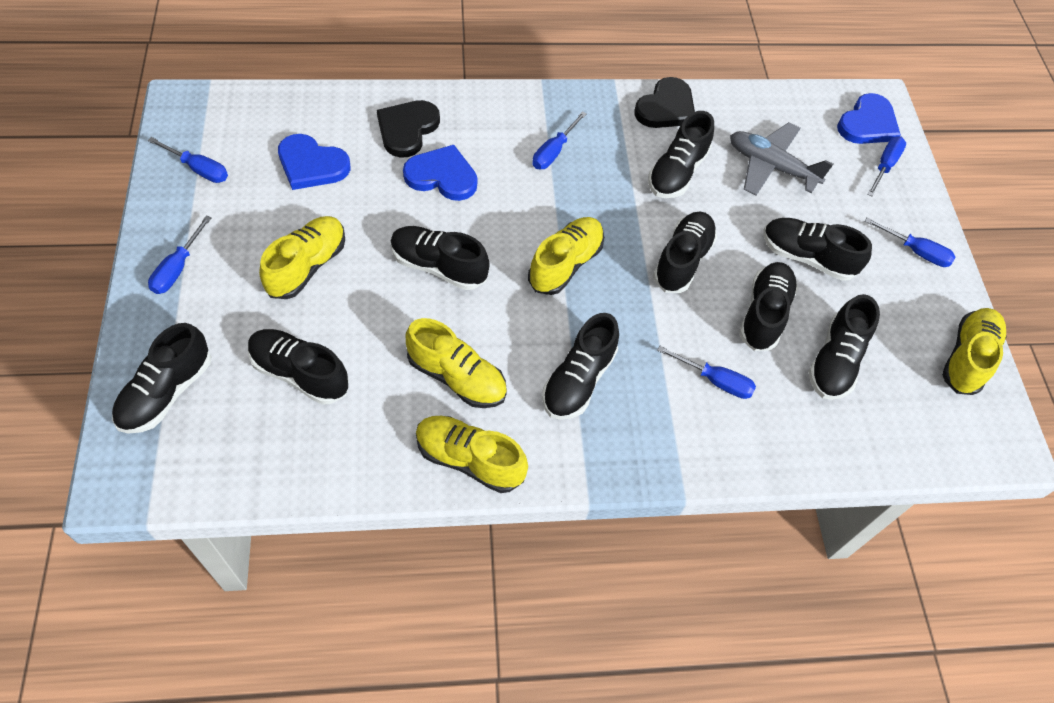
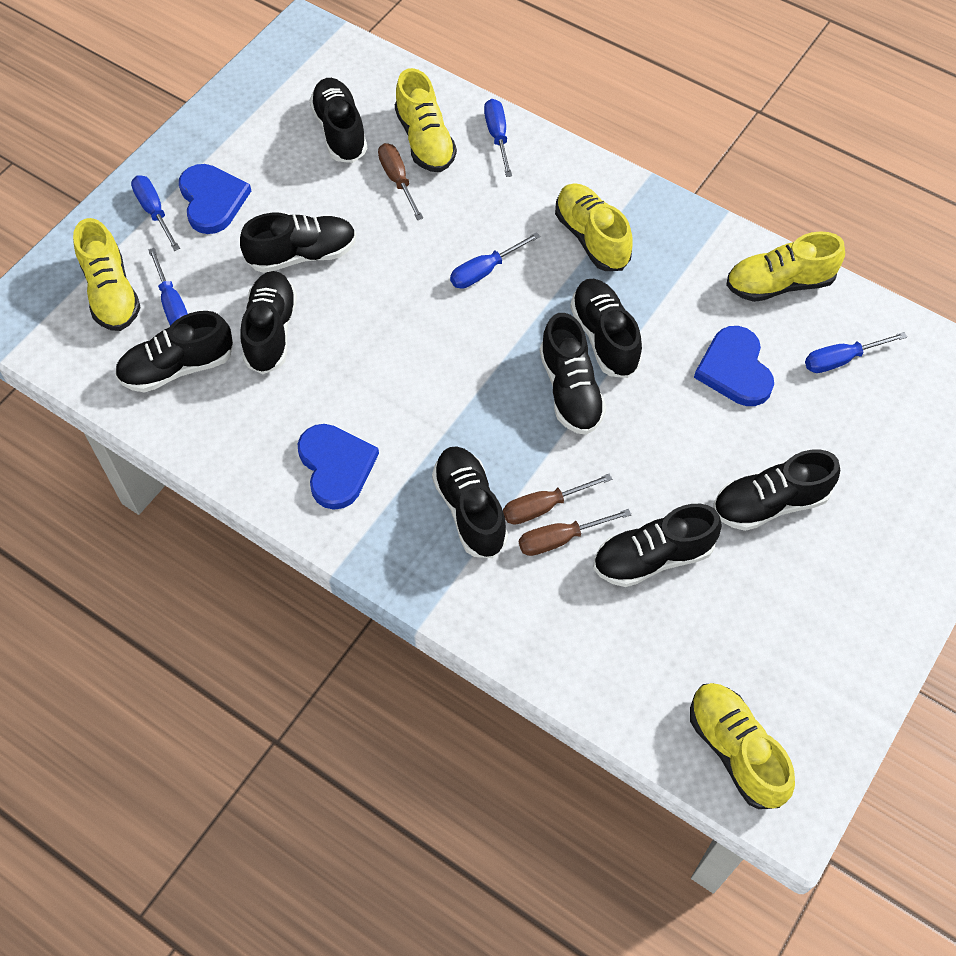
black heart: [377,100,440,158] [634,77,695,128] = 2 -> none = 0
blue screwdriver: [148,137,228,183] [148,215,212,294] [532,111,587,169] [657,346,756,399] [865,218,955,267] [867,136,906,196] = 6 -> [131,175,180,251] [148,248,188,326] [450,232,540,289] [484,99,512,177] [805,332,907,373] = 5
brown screwdriver: none = 0 -> [378,143,423,220] [503,474,612,525] [519,509,632,556] = 3
grey plane: [730,122,833,196] = 1 -> none = 0

